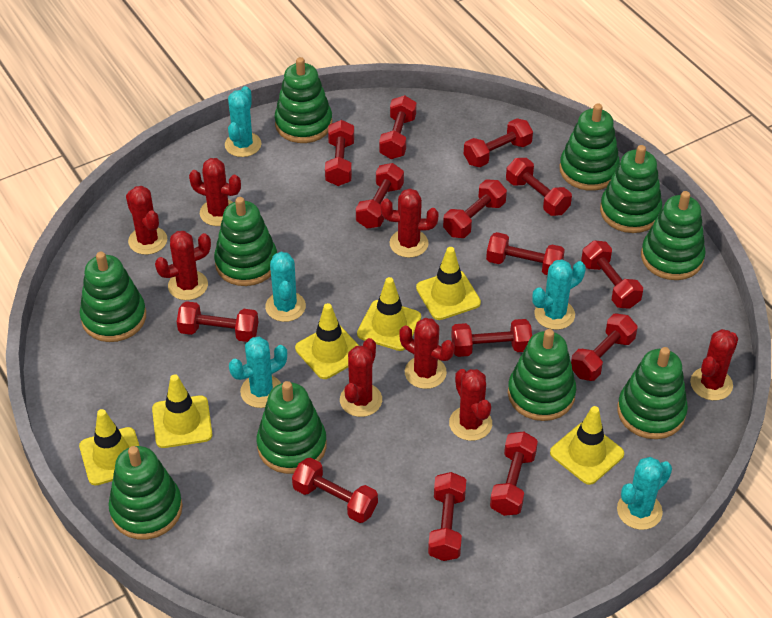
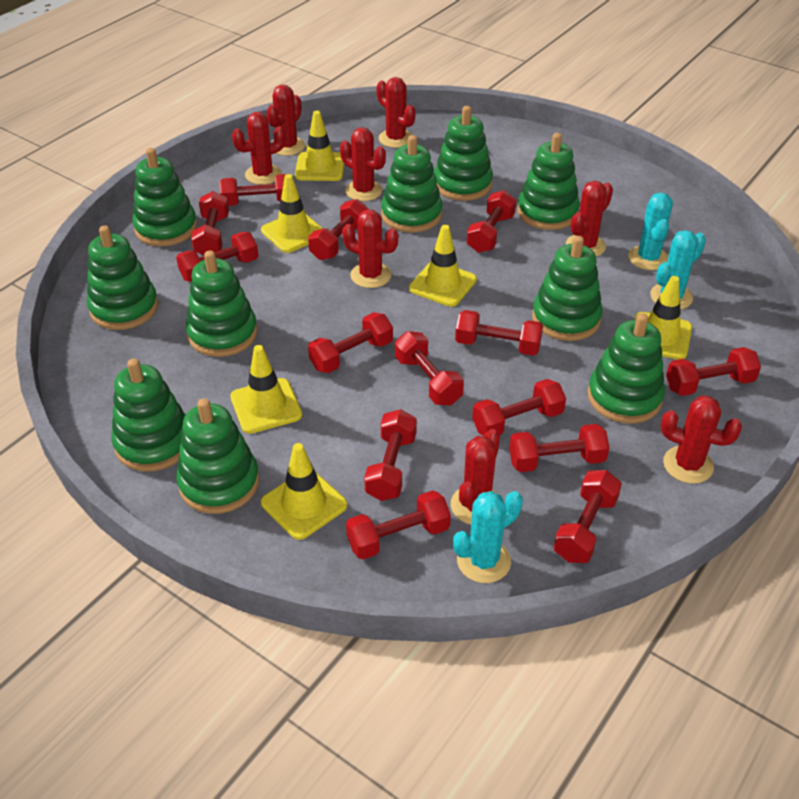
turquoise cactus: [225,86,262,157] [229,337,287,408] [265,252,306,322] [532,259,586,330] [617,457,672,530] = 5 -> [453,491,523,583] [628,192,673,270] [650,230,706,310] = 3

